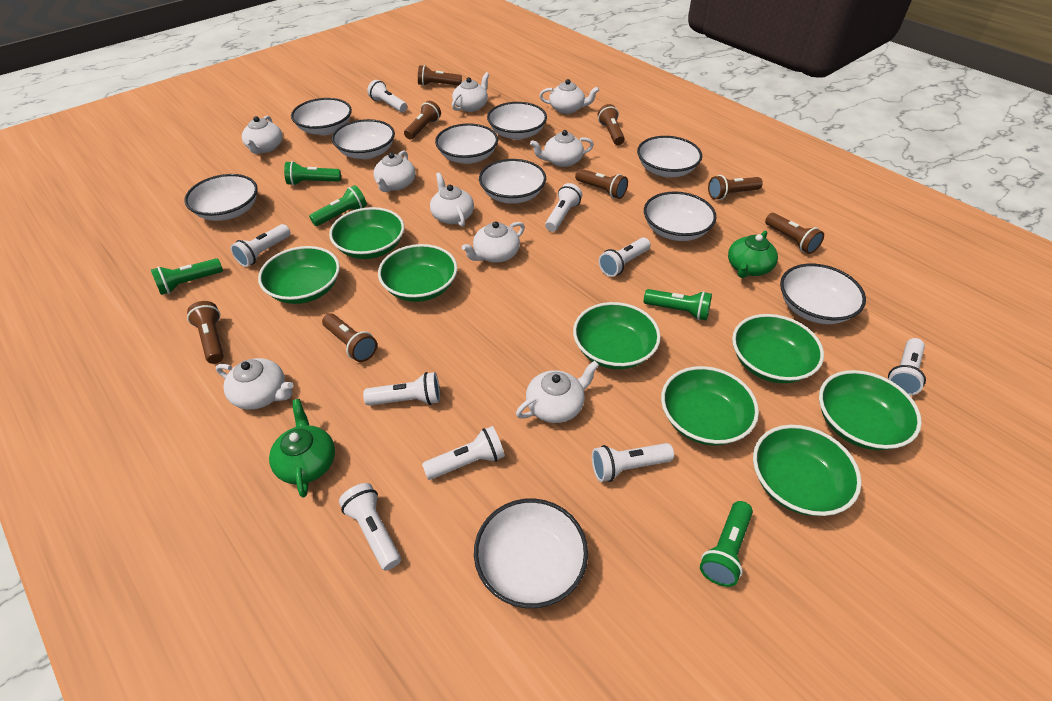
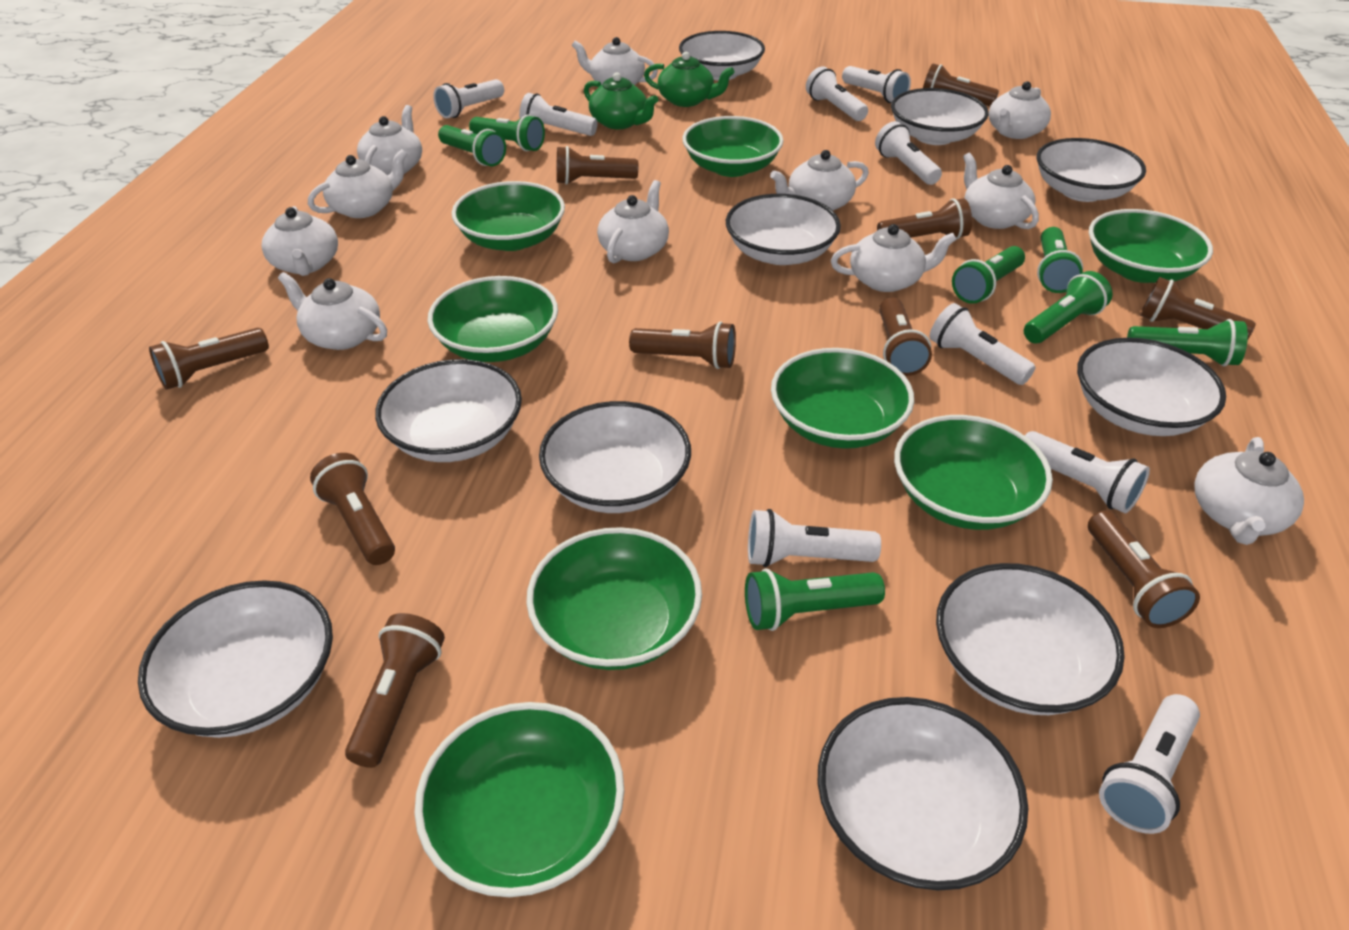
brown flashlight: [187,301,224,364] [322,313,377,362] [404,101,441,140] [418,65,462,86] [575,169,628,199] [598,104,625,145] [708,175,763,200] [765,213,824,254] = 8 -> [149,328,269,390] [310,453,395,565] [345,613,445,768] [557,146,638,185] [629,321,736,369] [877,198,972,239] [879,297,932,376] [923,63,999,106] [1088,510,1200,628] [1140,277,1256,339] = 10
green flashlight: [151,258,223,295] [284,161,341,185] [309,185,367,226] [644,289,712,321] [700,501,753,587] = 5 -> [438,125,506,166] [469,114,545,151] [745,568,885,631] [952,246,1025,304] [1024,271,1112,343] [1037,227,1083,293] [1127,319,1248,366] = 7
white teapot: [216,358,294,410] [242,116,283,154] [373,150,415,192] [430,172,474,227] [452,72,489,112] [462,221,525,263] [516,361,599,423] [530,130,594,167] [539,79,599,114] = 9 -> [261,206,338,276] [278,272,387,350] [308,149,407,218] [357,105,422,176] [572,37,658,85] [597,180,669,263] [770,150,869,210] [831,224,957,292] [963,153,1039,229] [989,81,1051,139] [1194,437,1304,545] = 11

